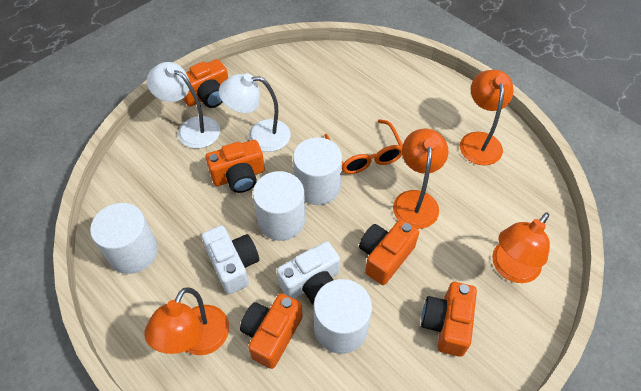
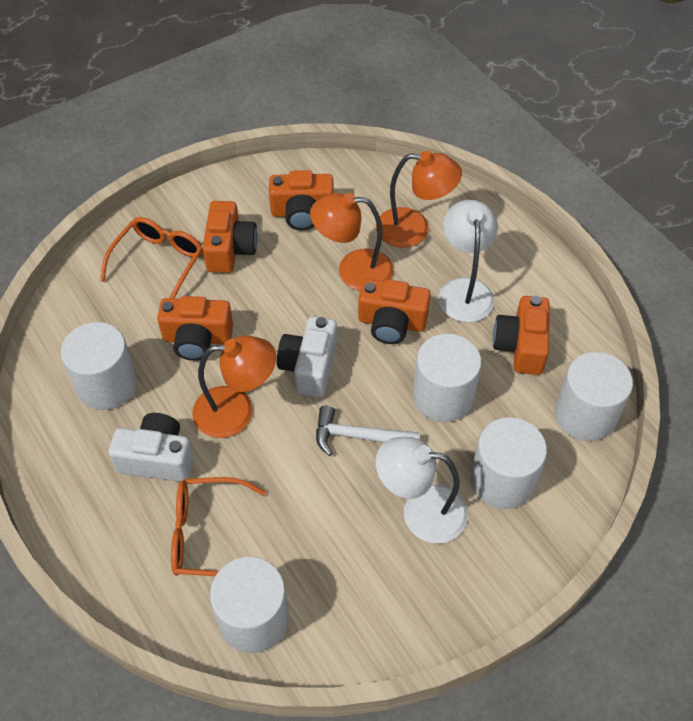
orange glasses: [324,119,403,174] = 1 -> [100,217,203,298] [171,477,266,576] = 2
orange lamp: [144,287,229,355] [393,128,449,229] [460,70,514,165] [492,212,550,283] = 4 -> [192,336,276,438] [310,193,394,291] [376,151,462,248] = 3
white cylinder: [90,203,158,274] [253,171,305,241] [293,137,342,205] [314,279,372,354] = 4 -> [61,322,137,410] [210,557,289,653] [413,334,481,422] [471,417,547,509] [555,352,633,441] = 5
white hammer: none = 0 -> [316,405,420,456] = 1

